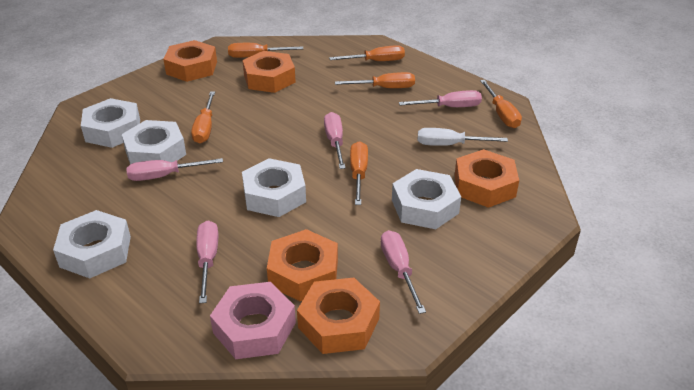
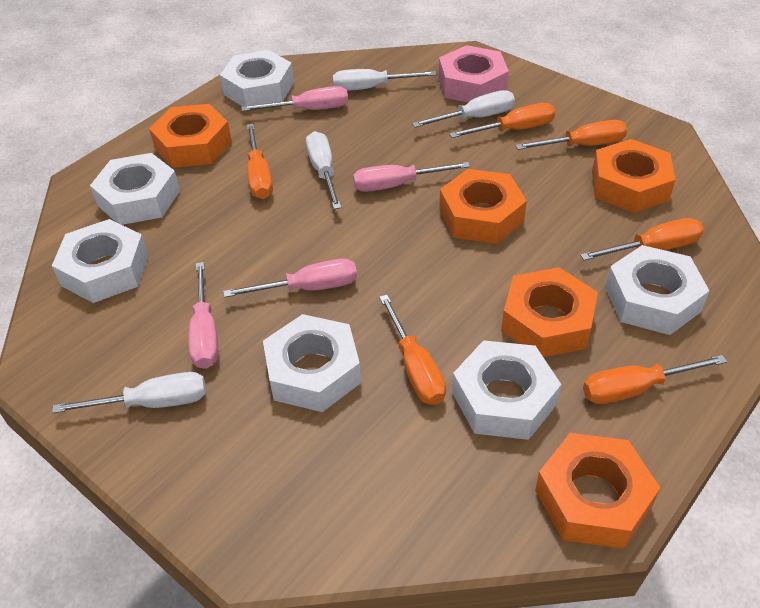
pink screwdriver: [126,158,223,181] [196,220,218,303] [324,112,346,169] [381,230,426,314] [399,90,482,107] = 5 -> [189,262,218,369] [223,259,357,298] [241,86,348,111] [353,162,470,192] = 4
white nut: [53,210,131,278] [81,98,140,148] [121,120,186,164] [242,158,306,217] [392,169,461,229] = 5 -> [52,219,148,303] [90,153,180,225] [220,50,294,107] [263,314,361,412] [452,340,561,440] [605,245,709,335] = 6
white screwdriver: [418,128,508,146] = 1 -> [52,372,206,413] [306,131,341,209] [333,69,436,91] [412,90,515,128] = 4

